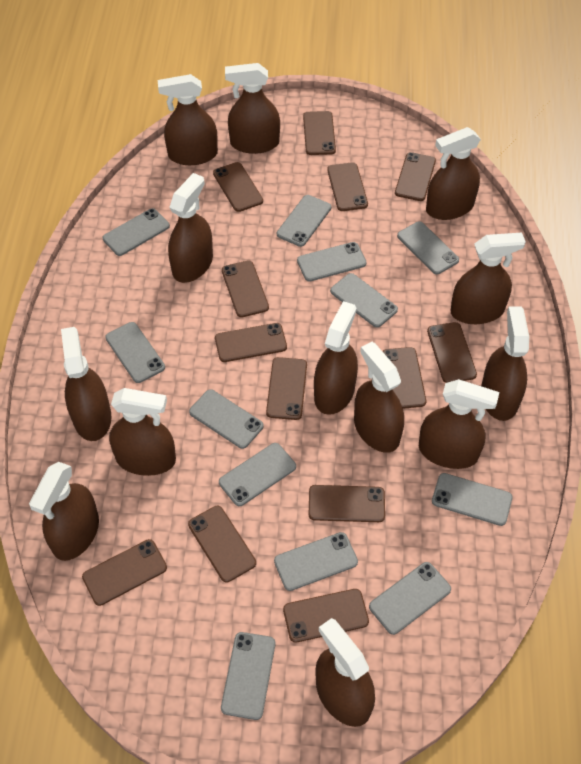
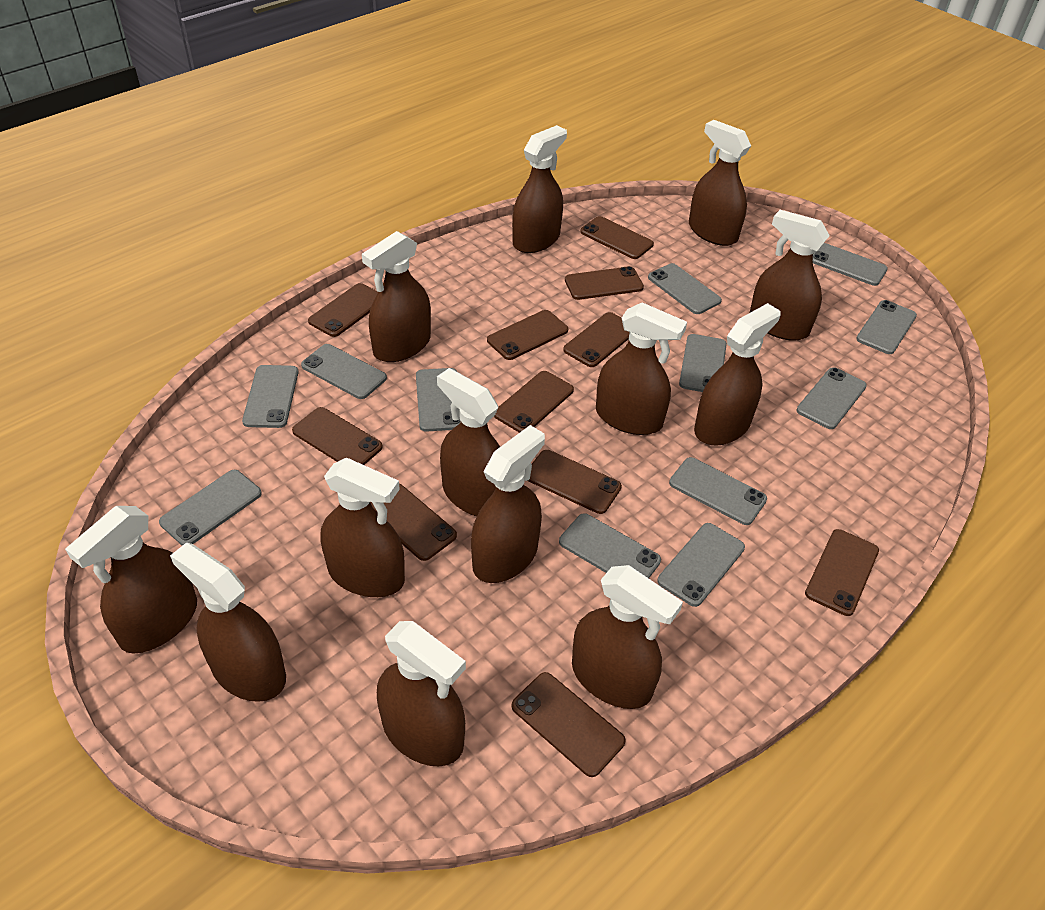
brown phone: [82,539,167,606] [188,506,256,583] [213,162,263,212] [215,323,287,362] [222,260,269,317] [266,357,307,420] [283,589,369,643] [303,111,336,155] [309,485,385,522] [327,162,368,211] [382,347,426,409] [395,152,436,201] [427,322,477,383] = 13 -> [292,407,383,465] [308,283,378,337] [370,483,457,561] [487,310,568,360] [494,371,574,433] [512,672,626,777] [528,450,622,514] [563,312,630,367] [565,266,644,300] [580,216,654,259] [805,529,879,616] = 11

